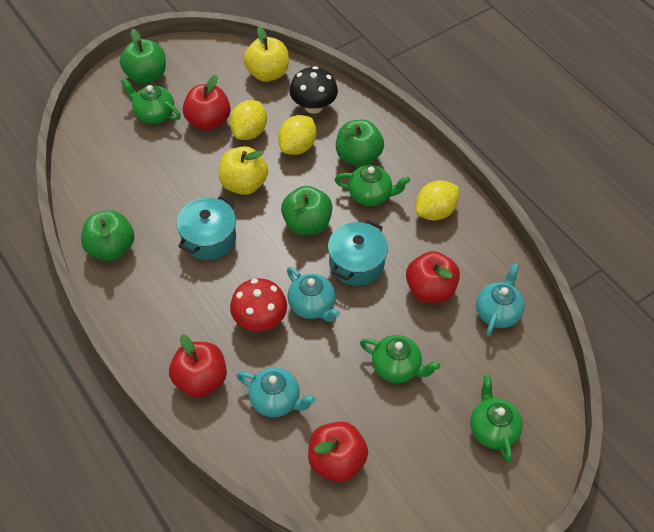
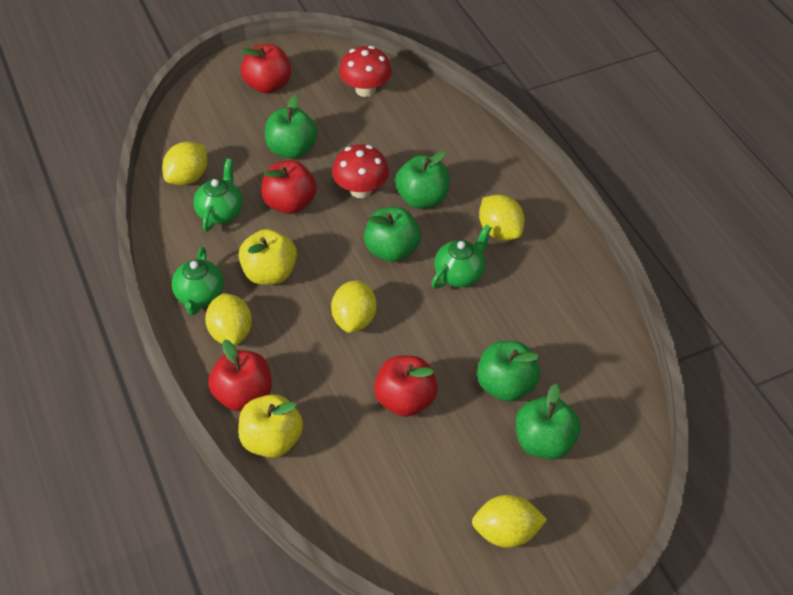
black mushroom: [289,66,338,114] = 1 -> none = 0
green apple: [81,210,134,261] [120,29,166,84] [281,186,332,235] [336,120,384,167] = 4 -> [265,94,317,159] [364,207,421,262] [395,151,450,209] [477,341,540,402] [516,384,581,459] = 5
green teapot: [121,78,181,124] [335,165,410,206] [360,335,440,383] [470,374,523,463] = 4 -> [171,247,224,315] [193,159,243,232] [431,225,491,289] = 3
red mushroom: [230,278,287,331] = 1 -> [332,145,389,198] [339,46,392,97] = 2
turquoise pot: [176,196,236,260] [328,220,388,286] = 2 -> none = 0
turquoise teapot: [237,367,315,417] [287,267,340,322] [476,263,525,336] = 3 -> none = 0
yellow lemon: [230,100,267,140] [278,115,317,155] [416,180,459,221] = 3 -> [162,142,207,185] [205,293,252,346] [331,280,377,333] [472,495,547,548] [479,194,525,240] = 5

